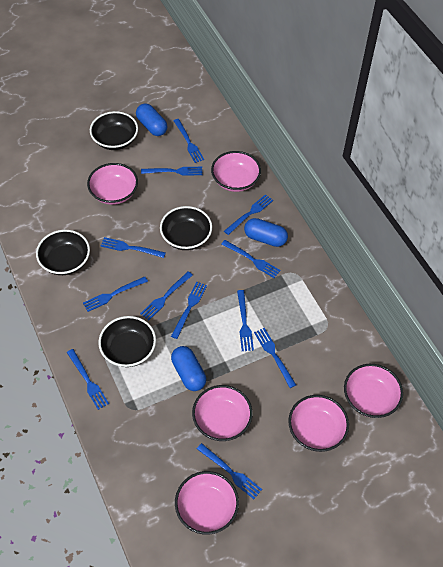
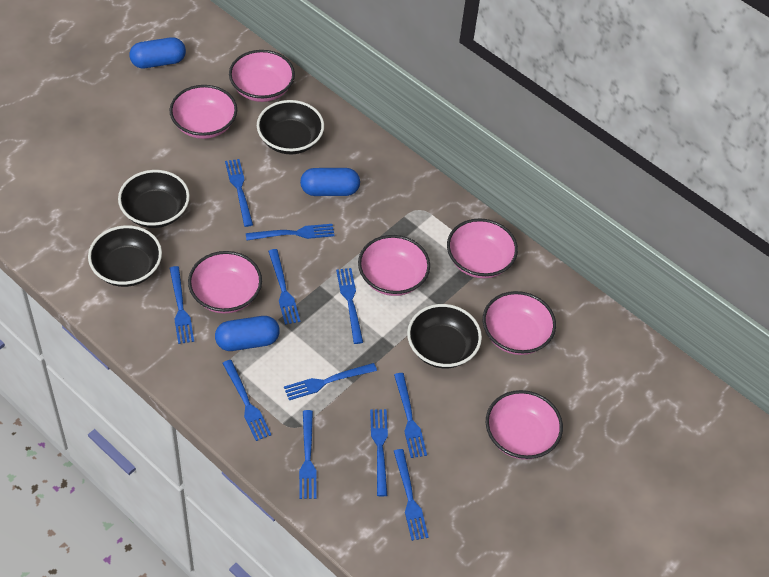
blue fork: [67,349,109,410] [83,276,148,312] [101,237,166,258] [140,271,193,320] [141,167,202,176] [171,282,207,339] [174,119,204,163] [197,443,262,499] [222,240,280,278] [224,194,273,235] [237,290,254,351] [254,328,296,388] = 12 -> [170,266,194,344] [222,360,271,441] [225,159,253,227] [246,224,335,240] [268,249,300,325] [284,363,377,400] [299,410,316,499] [336,268,363,344] [370,409,388,496] [394,373,427,458] [394,449,429,541] = 11
pink bowl: [87,163,138,205] [175,471,239,535] [192,385,253,441] [211,151,261,192] [288,395,349,452] [344,364,403,418] = 6 -> [169,85,237,139] [188,251,262,313] [229,50,295,102] [358,235,430,296] [447,219,518,278] [483,291,556,355] [486,390,563,460] = 7

